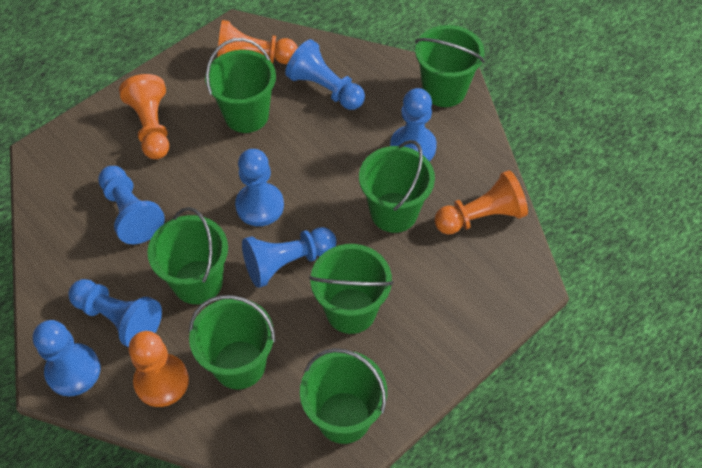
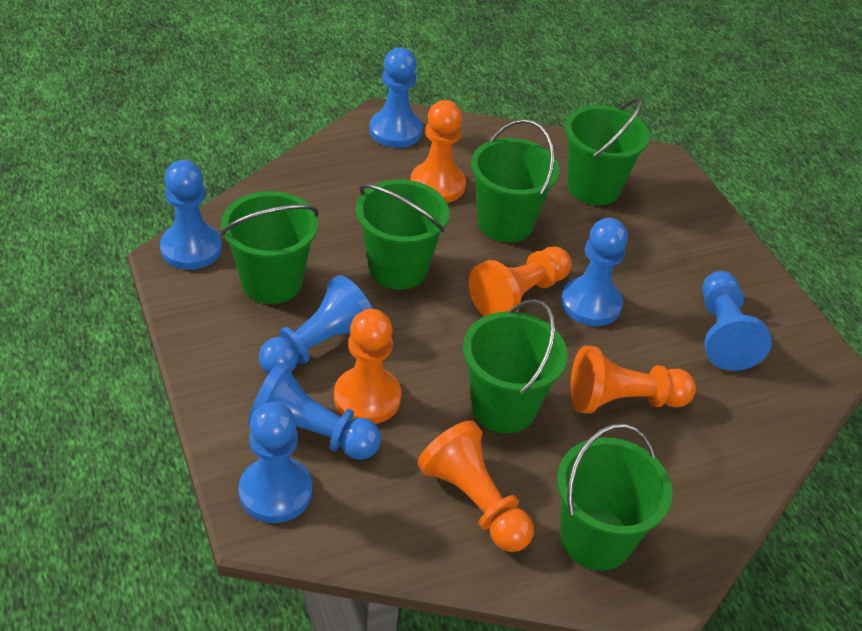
green bucket: [147,207,228,304] [189,295,275,389] [205,38,276,133] [300,348,387,444] [309,244,394,334] [359,140,435,233] [415,25,485,107] = 7 -> [221,191,319,304] [356,179,449,290] [463,299,568,433] [471,119,559,243] [557,423,673,571] [565,98,650,205] = 6
orange pawn: [119,74,169,159] [128,331,189,407] [217,20,298,64] [434,170,528,235] = 4 -> [334,309,401,424] [410,100,466,203] [417,420,534,552] [469,246,571,317] [571,346,696,414] = 5

